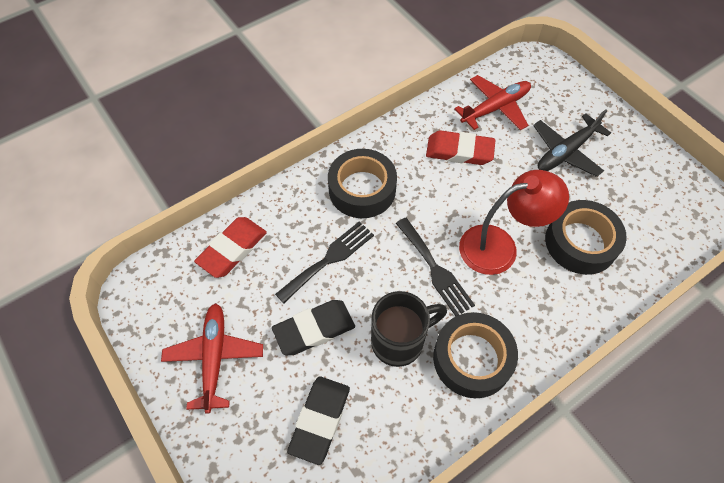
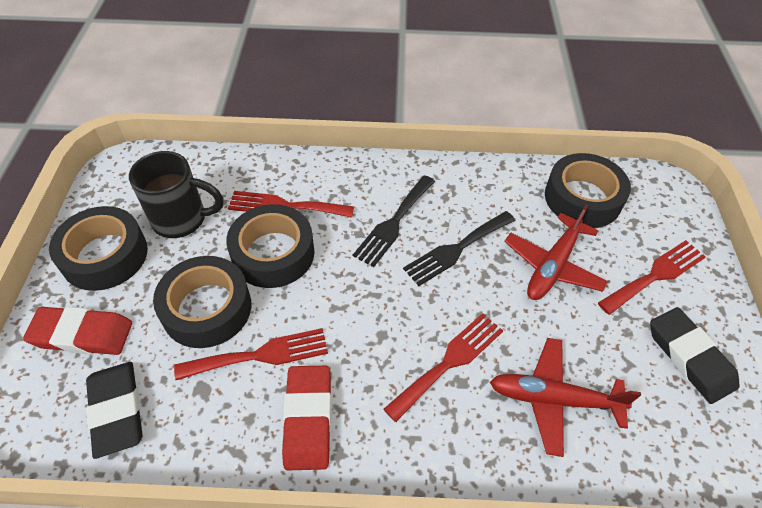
black plane: [533,109,611,177] = 1 -> none = 0
black tape: [328,149,397,218] [433,312,518,398] [545,200,627,275] = 3 -> [49,206,148,291] [153,256,251,348] [226,204,314,288] [545,153,631,228] = 4
red fork: none = 0 -> [174,328,328,380] [228,191,354,218] [383,313,503,422] [598,240,706,315] = 4
red lamp: [459,170,569,275] = 1 -> none = 0

